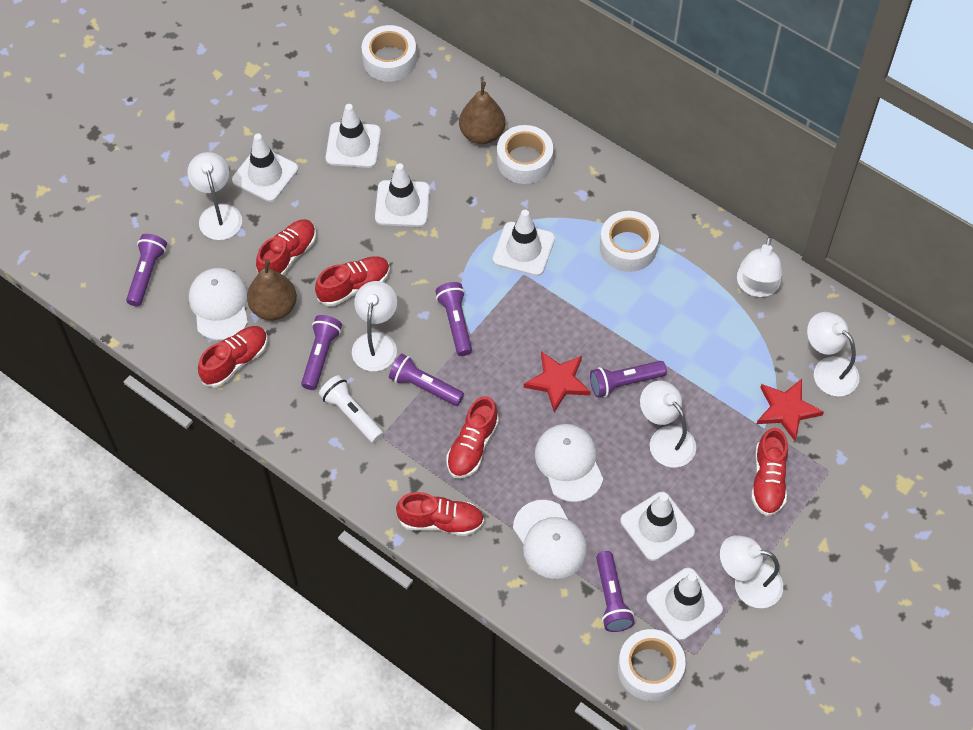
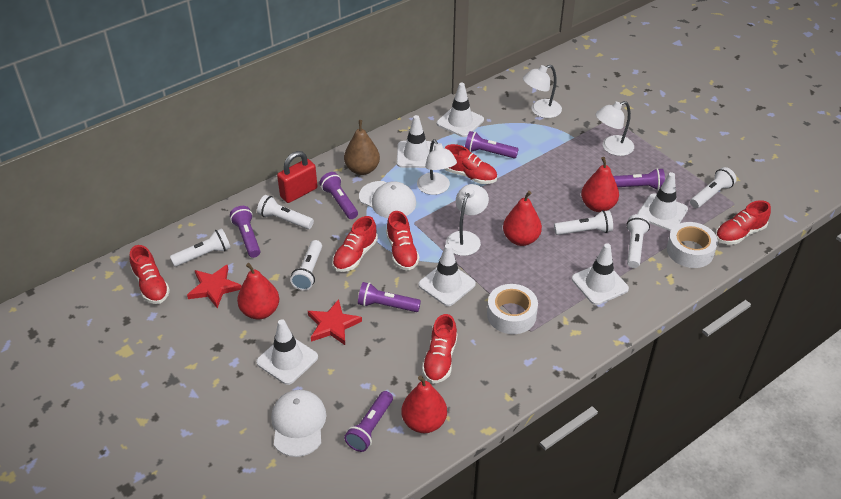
brown pear: [247,259,297,320] [459,81,505,144] = 2 -> [344,120,380,175] = 1
red padlock: none = 0 -> [277,151,317,203] = 1
red pear: none = 0 -> [237,263,279,319] [401,375,447,433] [503,191,542,246] [581,157,619,212] = 4
white cap: [189,268,248,340] [513,500,587,579] [535,424,603,502] = 3 -> [271,390,326,457] [359,181,416,218] = 2
white flashlight: [319,375,384,443] = 1 -> [170,228,231,267] [257,195,314,229] [290,240,322,290] [554,210,613,235] [626,214,650,268] [690,167,737,208] = 6
white lamp: [187,152,242,240] [352,281,397,371] [640,381,696,467] [720,535,783,608] [737,236,782,297] [807,312,859,397] = 6 -> [417,139,457,195] [446,184,489,256] [523,65,562,118] [596,101,634,156] = 4
white tape: [362,25,417,82] [497,125,553,184] [600,211,659,272] [618,629,686,701] = 4 -> [487,284,538,334] [667,222,718,268] = 2

